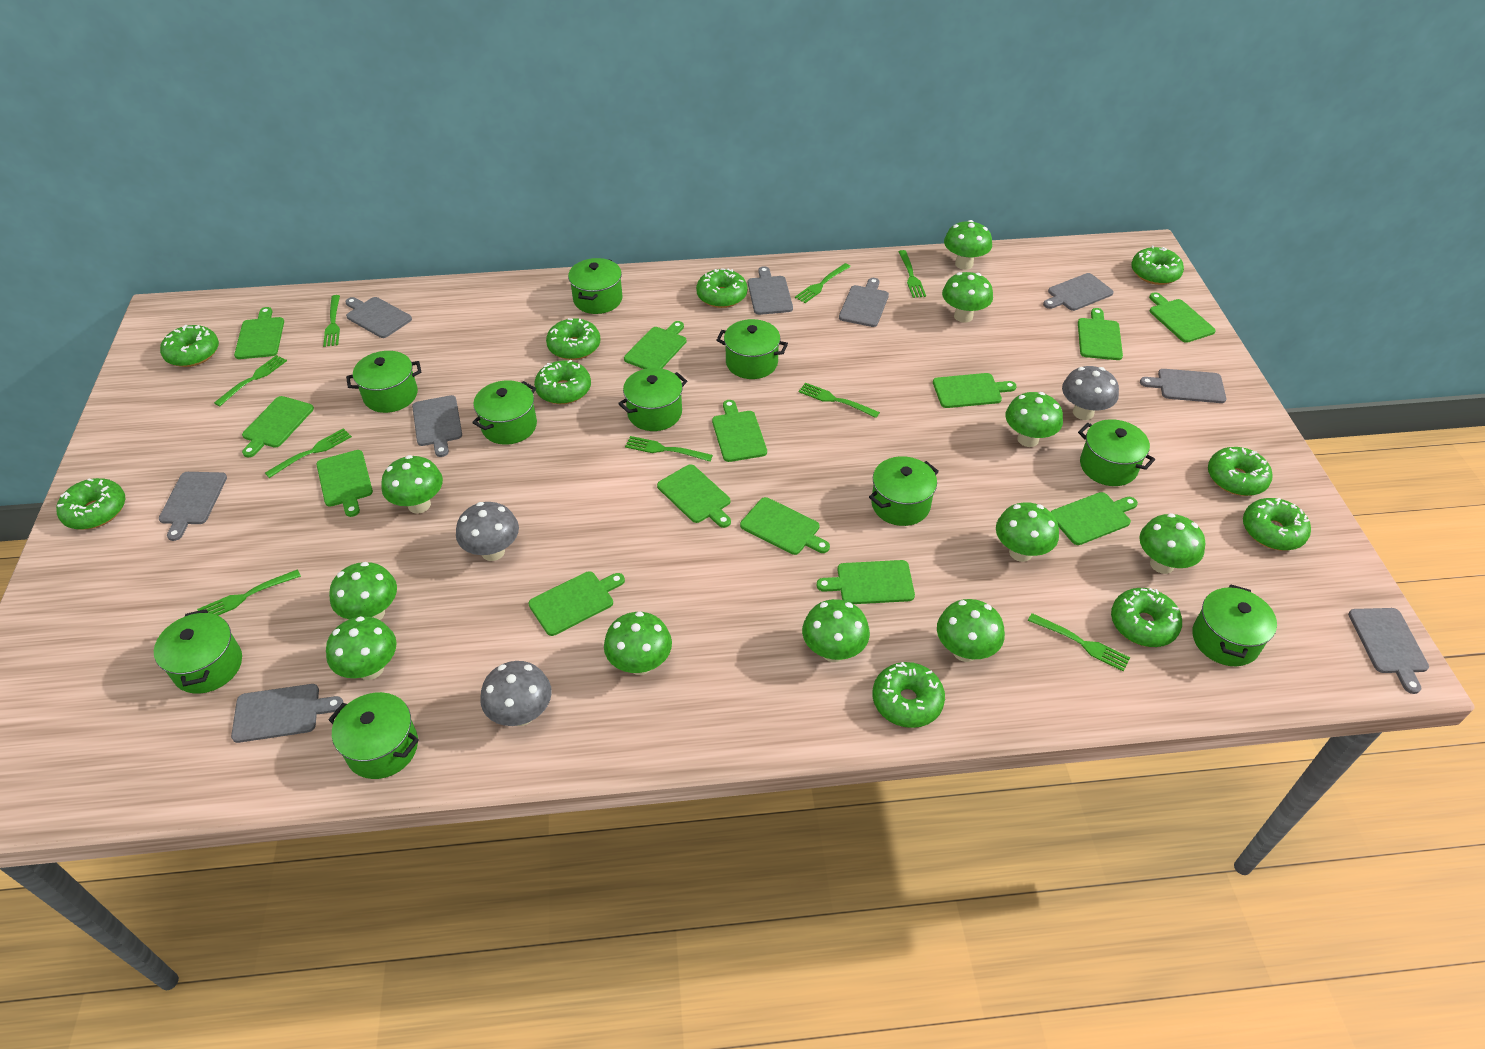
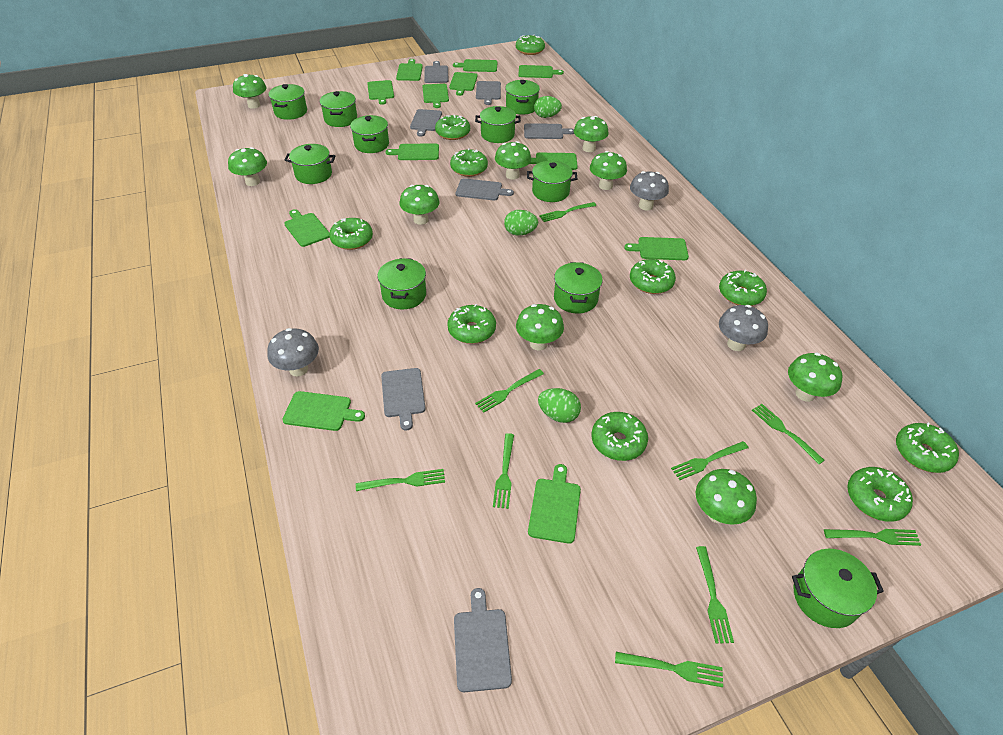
green cutting board: [234,307,284,359] [242,396,314,457] [316,450,373,517] [528,571,625,636] [624,321,686,369] [657,464,731,528] [712,400,767,462] [740,497,830,555] [817,560,915,604] [933,373,1017,408] [1051,492,1138,545] [1078,308,1123,360] [1149,292,1216,343] = 13 -> [282,391,365,431] [284,209,329,247] [367,80,394,105] [385,143,439,160] [396,59,423,81] [422,84,449,108] [449,72,478,96] [453,59,497,72] [518,65,564,78] [528,464,581,544] [530,153,578,170] [624,237,689,260] = 12
green egg: none = 0 -> [504,210,538,236] [534,96,562,118] [538,388,581,423] = 3
green mushroom: [326,616,397,680] [329,562,397,620] [381,455,443,514] [604,612,672,675] [802,599,870,662] [937,599,1005,662] [942,272,993,323] [944,220,992,270] [996,502,1059,562] [1005,392,1063,447] [1139,513,1205,574] = 11 -> [228,147,267,186] [233,74,266,109] [400,185,440,225] [495,141,531,180] [516,304,564,351] [574,116,609,152] [590,151,627,190] [696,469,757,525] [788,353,842,402] = 9
grey cutting board: [159,472,227,541] [231,684,344,743] [345,297,412,338] [412,395,462,457] [748,266,793,315] [839,278,889,327] [1043,273,1113,311] [1140,369,1226,403] [1348,608,1429,694] = 9 -> [381,368,426,430] [410,109,442,137] [424,61,448,83] [454,588,512,692] [456,178,514,201] [476,81,501,105] [524,123,574,139] = 7

